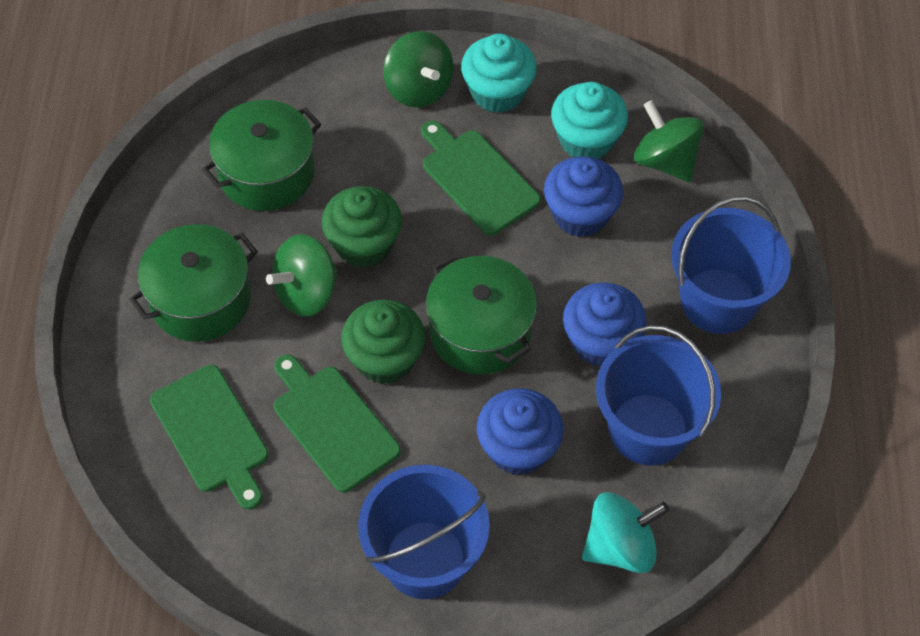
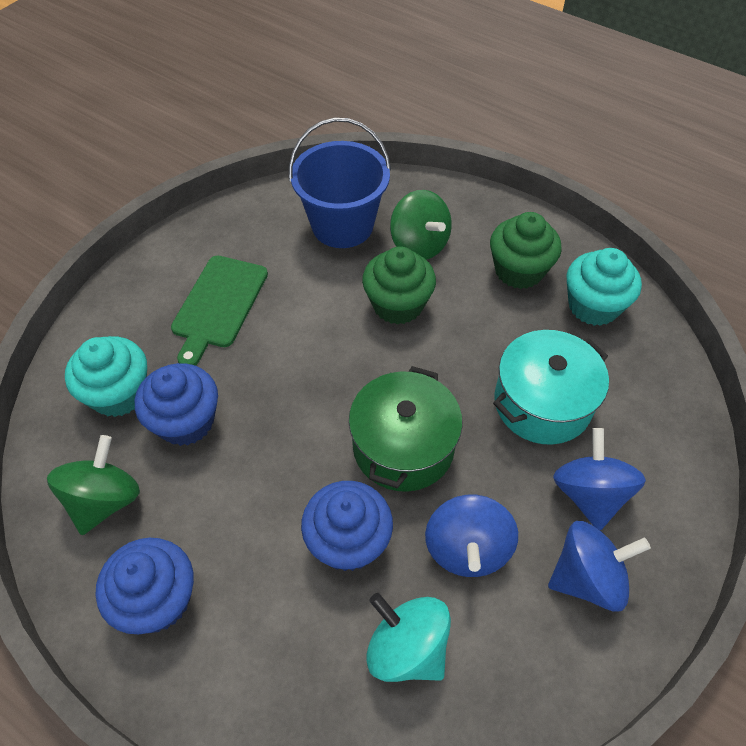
blue bucket: [358,465,490,599] [596,325,721,466] [671,196,791,334] = 3 -> [289,117,391,248] = 1
blue spinning top: none = 0 -> [425,495,518,577] [548,521,651,612] [553,428,646,530] = 3
green cutting board: [150,365,269,510] [274,354,401,493] [421,120,541,236] = 3 -> [171,256,268,366] = 1
green pot: [129,224,258,342] [202,100,321,211] [426,254,537,375] = 3 -> [349,366,463,492] = 1
green spinning top: [266,234,339,317] [383,31,454,107] [634,100,704,182] = 3 -> [47,435,140,535] [390,190,452,260] = 2
turquoise pot: none = 0 -> [493,330,609,445] = 1

